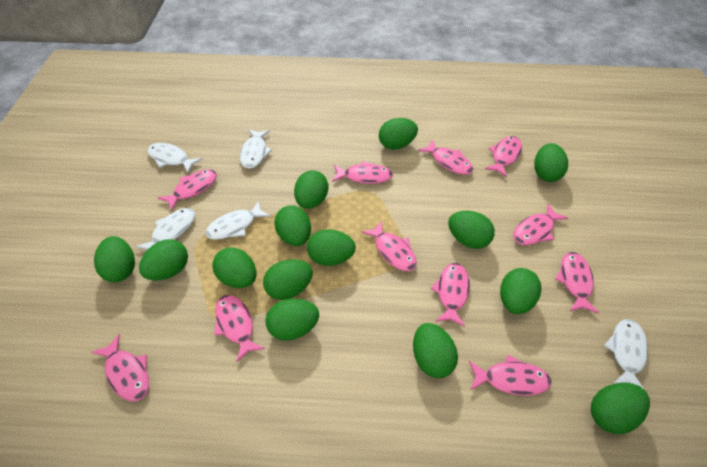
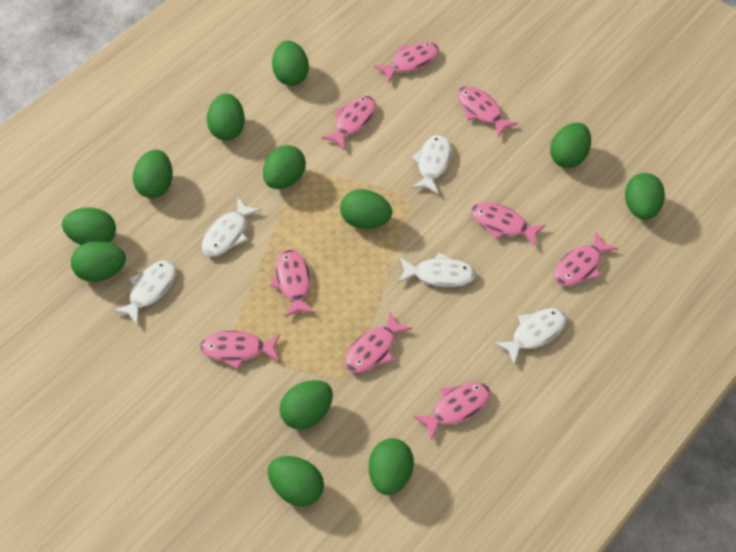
green egg: [94,236,135,282] [139,239,188,281] [212,247,256,288] [263,259,313,300] [265,299,319,341] [274,205,311,246] [294,170,328,209] [307,229,356,266] [379,118,418,150] [413,323,458,378] [448,211,495,249] [500,268,541,314] [534,143,568,182] [591,383,650,434] = 14 -> [62,208,116,245] [71,241,126,282] [133,150,173,198] [207,93,245,141] [263,145,306,189] [268,456,324,507] [272,41,309,86] [280,380,333,430] [340,189,392,229] [369,438,414,495] [550,122,591,168] [625,173,665,220] = 12
pink fish: [92,334,149,401] [158,169,217,211] [214,295,265,362] [332,161,393,184] [361,221,417,271] [418,139,473,175] [431,263,470,327] [469,355,552,395] [485,136,522,177] [513,204,568,245] [555,252,599,314] = 11 -> [200,331,280,369] [270,250,315,318] [321,96,376,149] [345,311,412,373] [374,42,439,83] [413,382,491,441] [457,86,518,138] [471,203,546,247] [554,232,618,286] = 9

